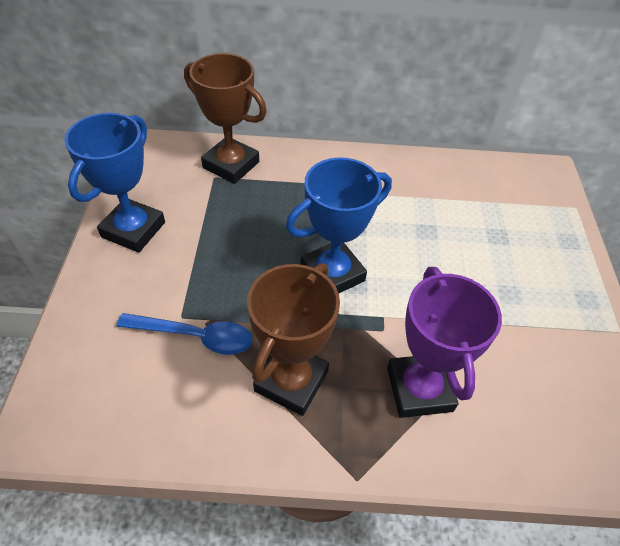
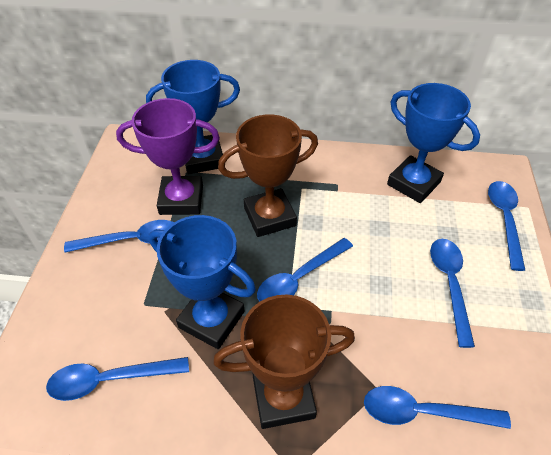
blue spoon: [117,313,252,355] = 1 -> [46,357,189,401] [64,220,174,252] [257,238,353,302] [364,386,511,429] [430,239,475,348] [488,181,525,271] = 6
blue trophy: [64,113,165,253] [286,157,392,293] = 2 -> [146,60,240,174] [149,215,256,349] [387,83,480,203] = 3

